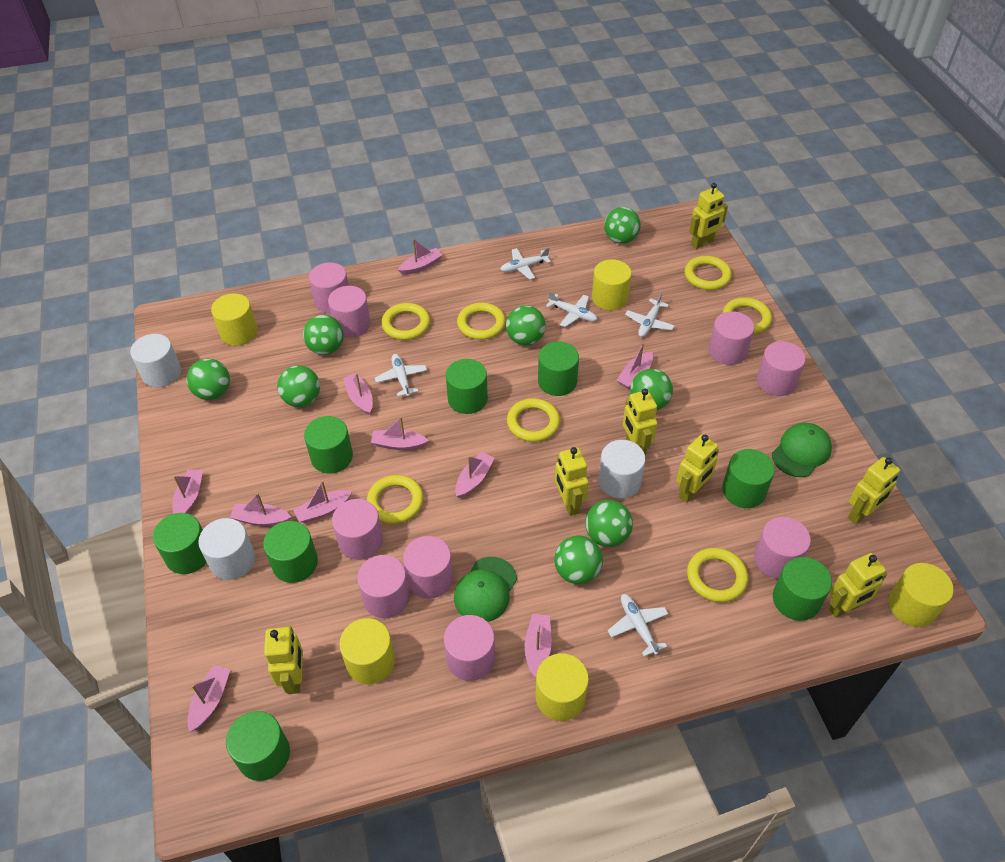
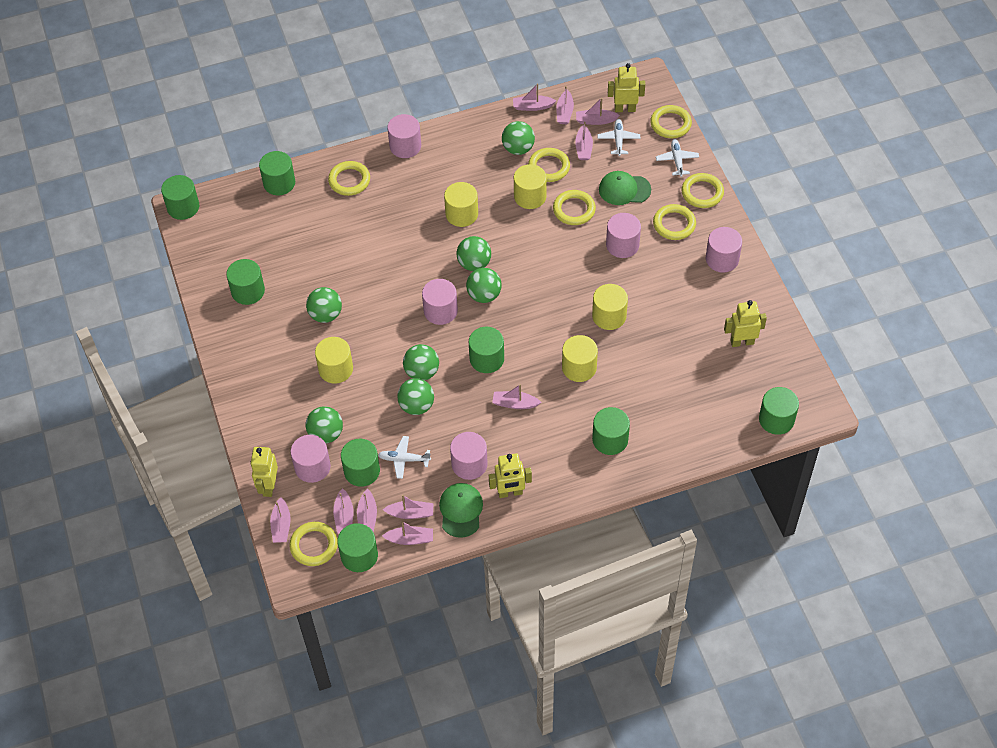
green ball: [187,358,230,400] [277,365,320,407] [303,315,344,355] [506,305,546,345] [554,535,603,584] [585,500,633,547] [604,207,641,244] [630,369,673,410] = 8 -> [306,287,342,323] [306,406,343,444] [397,378,434,415] [403,344,439,380] [457,236,491,271] [466,268,502,303] [502,121,535,155] = 7
pink cylinder: [309,262,349,313] [328,286,371,337] [332,499,383,560] [357,555,410,618] [403,536,453,599] [444,615,495,681] [709,311,754,365] [754,517,811,579] [757,341,806,396] = 9 -> [290,435,331,483] [387,114,421,158] [422,279,458,325] [450,432,488,480] [606,213,641,258] [706,227,742,273] = 6
white cylinder: [130,334,181,388] [198,518,255,580] [598,440,646,498] = 3 -> none = 0
white plane: [375,354,427,397] [500,247,551,280] [546,291,598,327] [608,594,668,656] [625,293,675,337] = 5 -> [378,436,431,479] [598,119,640,156] [656,139,699,177] = 3
yellow robot: [264,626,303,694] [555,447,589,516] [623,389,657,456] [676,434,719,502] [689,183,728,249] [829,553,887,618] [848,457,900,524] = 7 -> [250,447,278,497] [489,453,532,498] [608,63,645,112] [724,300,767,347] = 4

